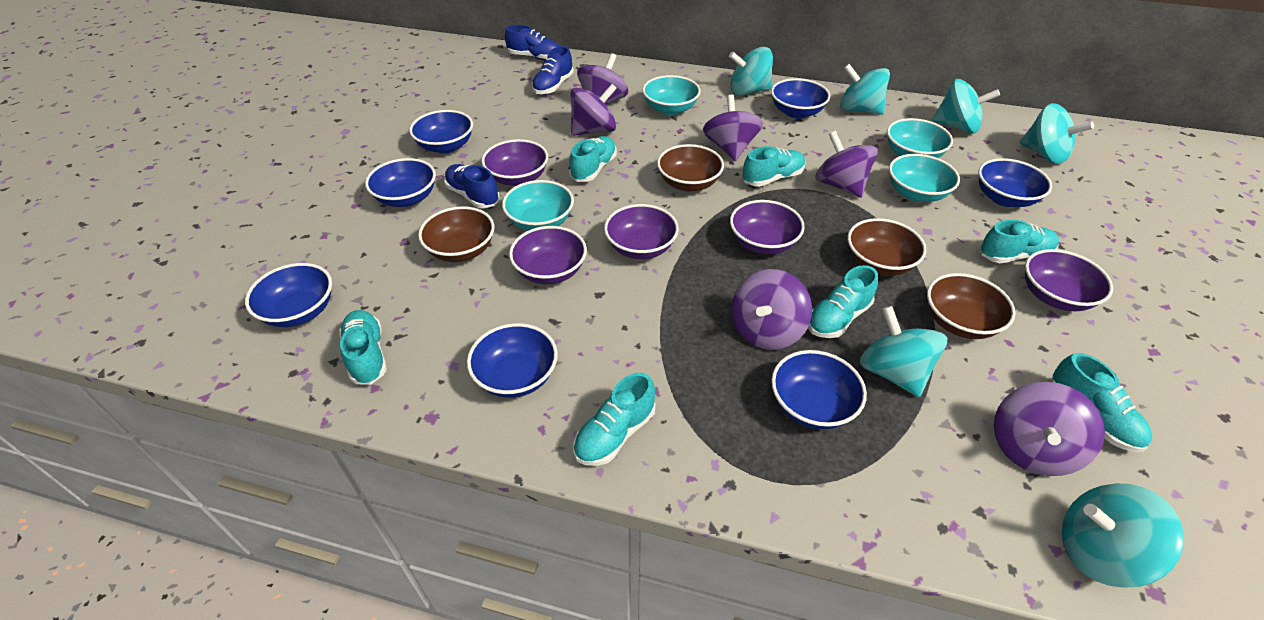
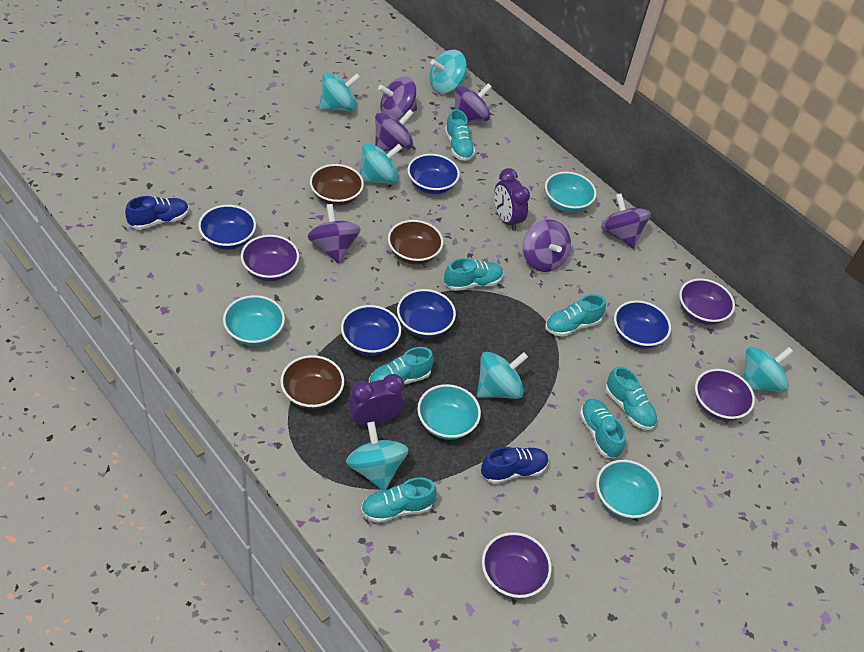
blue bowl: [245,263,332,327] [365,158,436,207] [409,110,473,153] [467,323,558,398] [771,78,830,119] [771,350,867,429] [978,158,1052,207] = 7 -> [198,205,256,250] [341,305,401,355] [397,289,456,338] [407,154,460,194] [614,300,671,349] = 5
blue shoe: [444,164,500,208] [505,25,559,60] [532,46,574,95] = 3 -> [125,196,189,230] [481,447,549,484] = 2
brown bowl: [418,206,494,262] [657,144,724,192] [848,218,927,276] [927,273,1016,339] = 4 -> [280,355,344,409] [310,164,364,206] [388,220,443,265] = 3
purple bowl: [482,139,548,186] [509,226,587,284] [604,204,679,259] [730,200,805,255] [1025,249,1113,311] = 5 -> [241,235,299,281] [482,532,552,598] [679,279,735,325] [695,369,755,421] = 4
purple clock: none = 0 -> [348,374,404,427] [494,168,530,231] = 2

